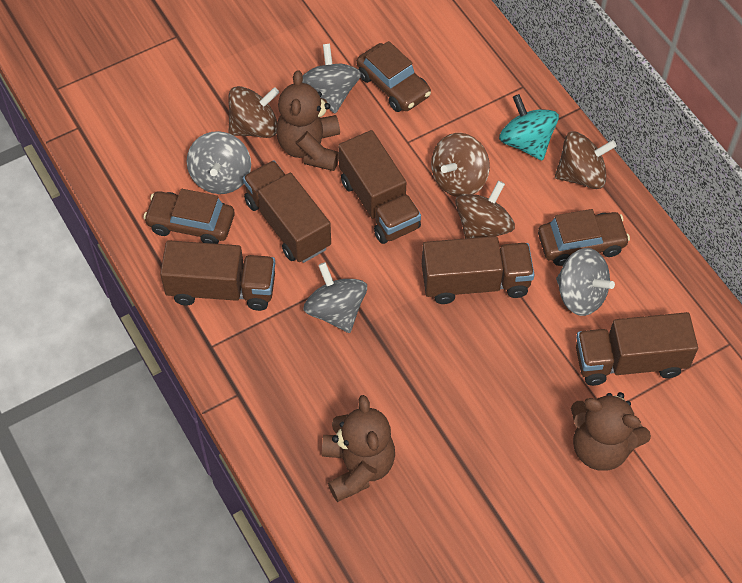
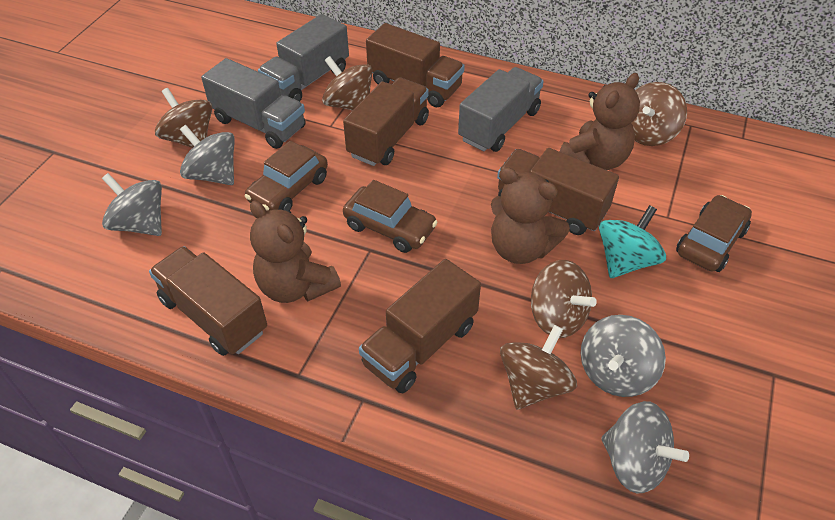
brown spinning top: [228,86,279,138] [431,133,490,197] [455,181,515,238] [555,131,617,189] = 4 -> [155,88,213,148] [322,56,372,111] [500,325,577,410] [531,260,597,338] [632,82,687,146] = 5
grey truck: none = 0 -> [201,58,306,149] [258,14,349,102] [458,67,544,152] = 3

